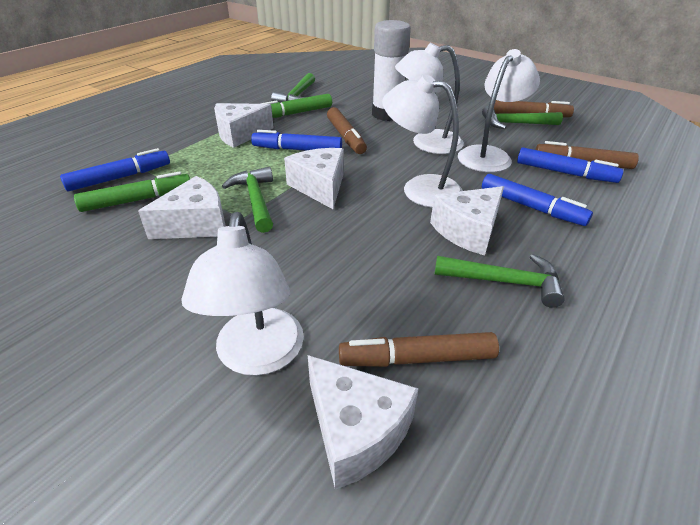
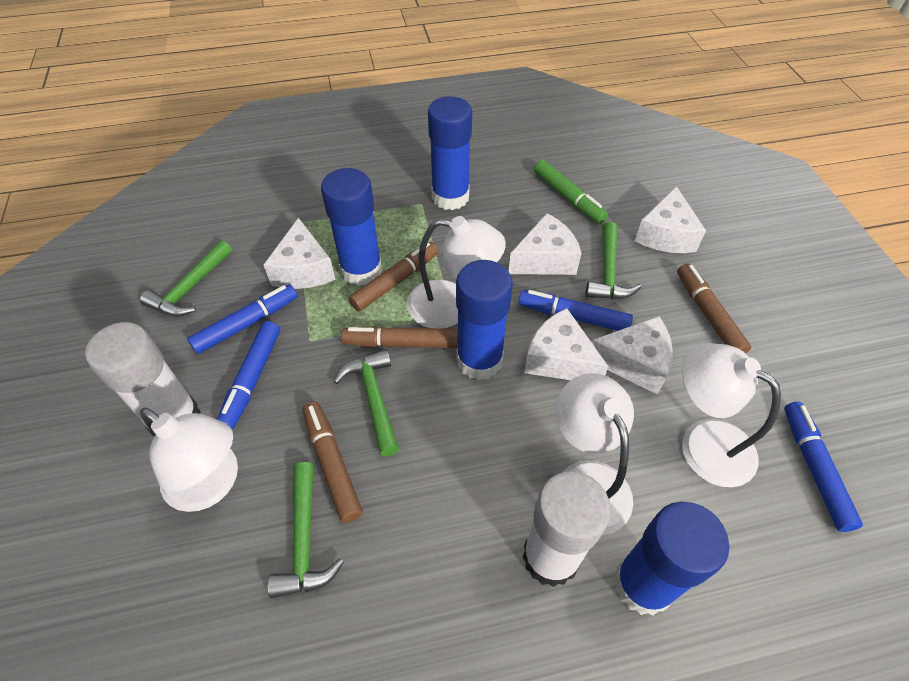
blue glue stick: none = 0 -> [321,168,382,286] [428,96,472,210] [456,260,513,380] [614,502,729,615] = 4
green marker: [74,171,190,212] [261,94,332,118] = 2 -> [534,160,608,224] = 1
white glue stick: [372,20,411,121] = 1 -> [85,322,201,436] [522,471,611,587] = 2

